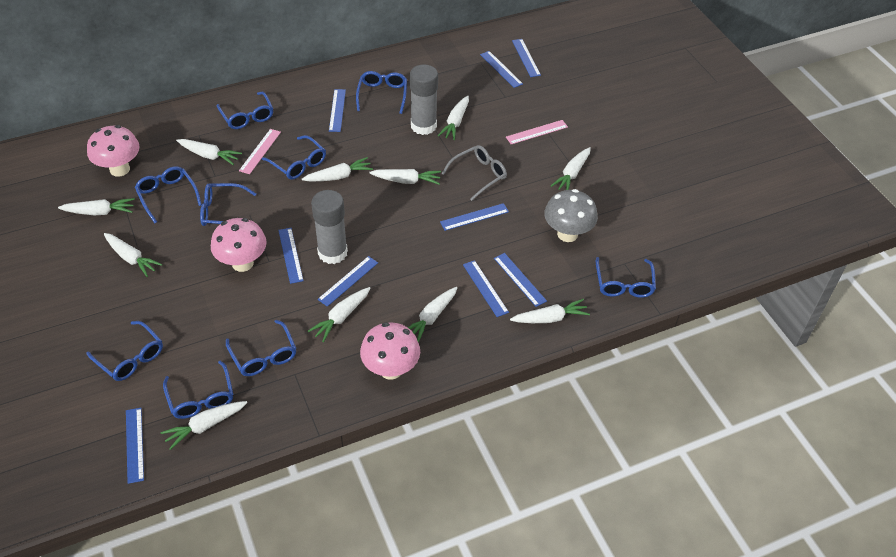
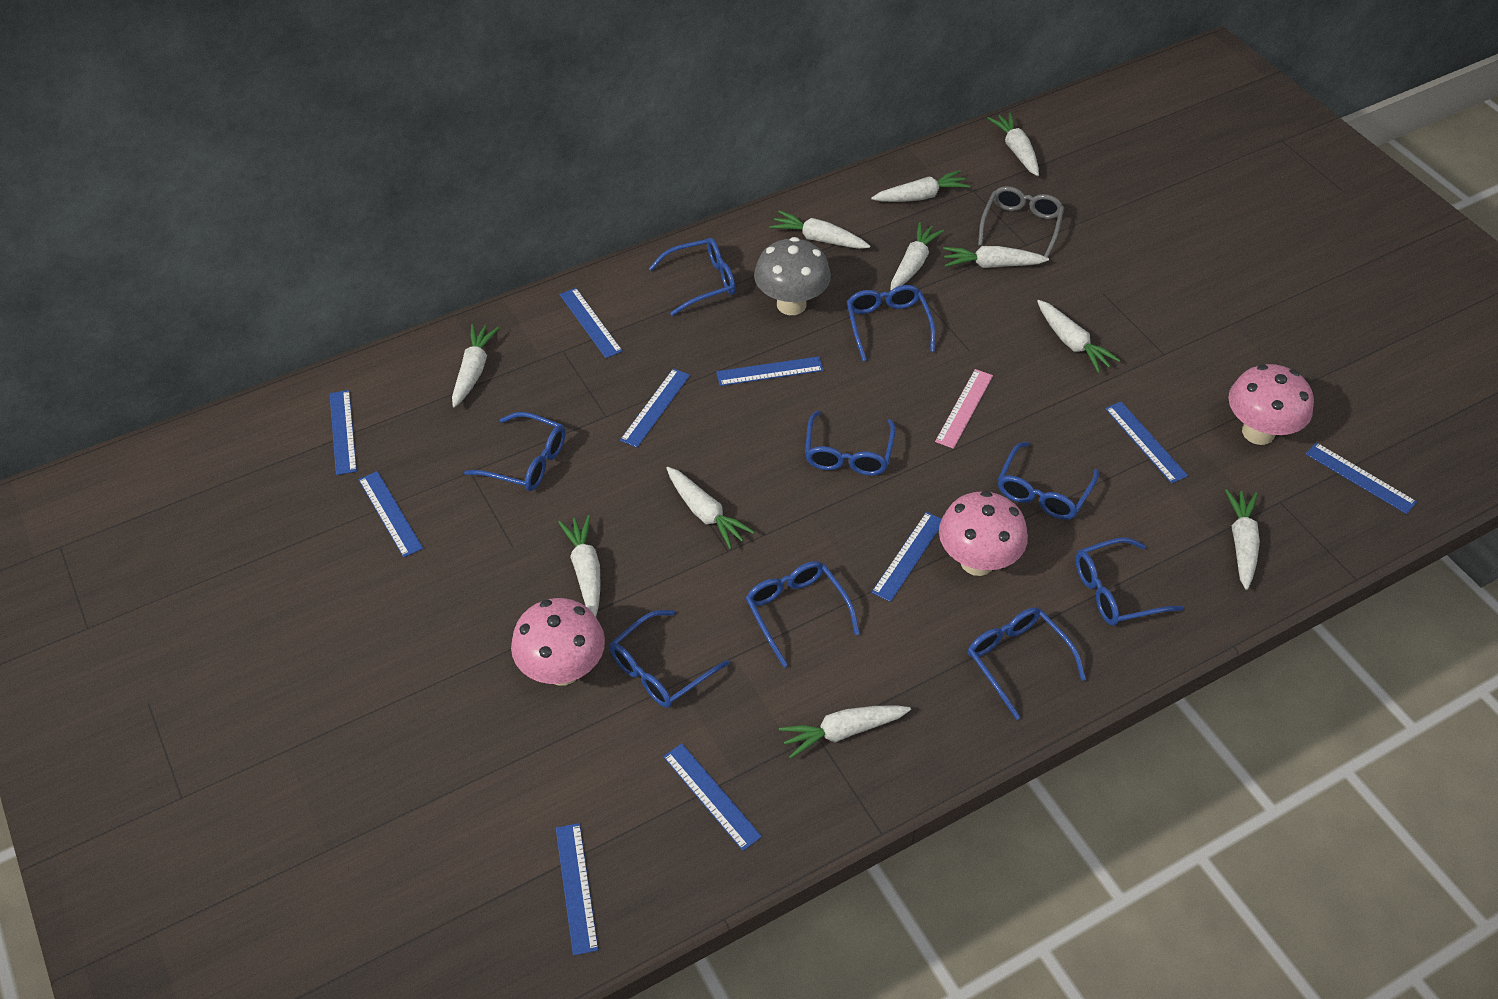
blue ruler: [126,408,144,484] [278,228,304,284] [317,256,378,307] [329,89,346,132] [440,203,509,231] [463,260,509,317] [480,51,523,88] [494,253,547,307] [512,39,541,77] = 9 -> [330,390,357,475] [359,471,423,558] [556,823,599,956] [560,288,623,358] [620,368,690,448] [663,743,762,851] [716,356,824,386] [871,512,942,602] [1105,402,1188,484] [1306,442,1417,514] = 10
grey glue stick: [311,190,348,264] [410,64,438,135] = 2 -> none = 0
pink ruler: [239,129,281,174] [506,120,568,144] = 2 -> [935,369,993,449] = 1

